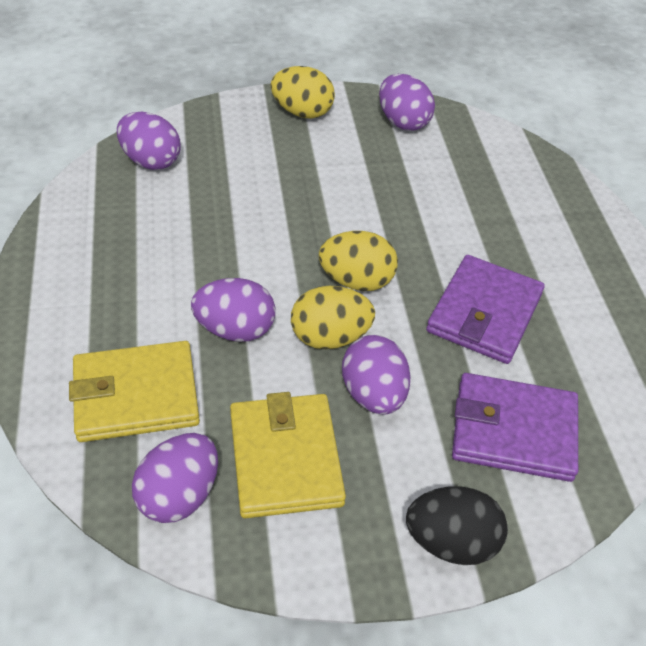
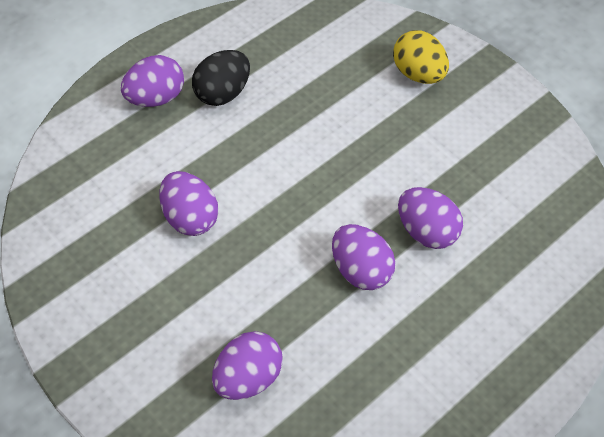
purple wallet: [426,255,545,364] [452,373,578,482] = 2 -> none = 0
yellow egg: [271,66,335,119] [291,286,375,349] [319,231,398,291] = 3 -> [393,30,449,84] = 1
yellow wallet: [69,341,200,442] [230,392,346,518] = 2 -> none = 0

